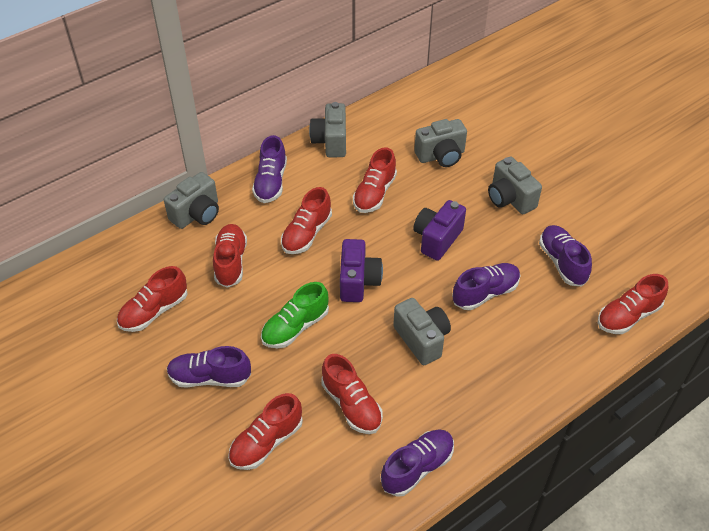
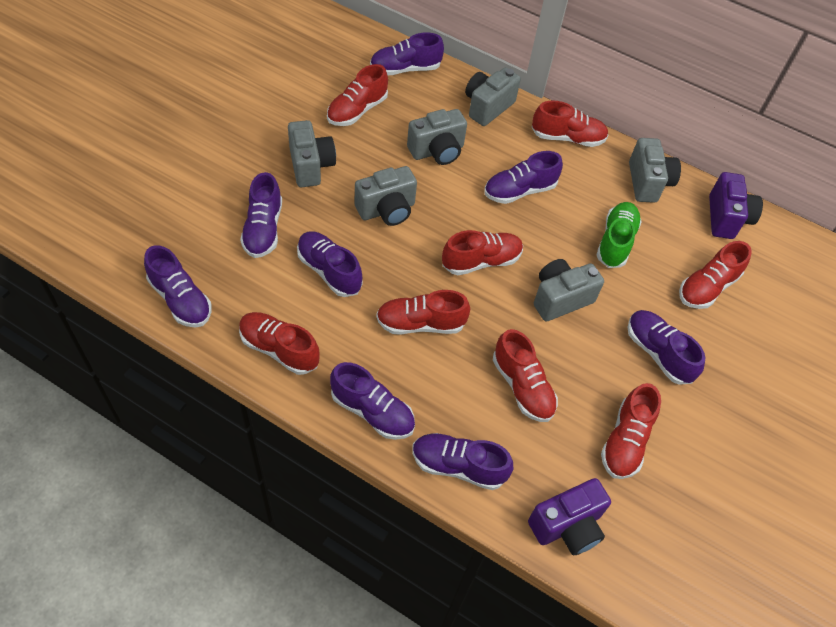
grey camera: [164,172,219,229] [309,102,346,157] [393,298,451,365] [414,119,467,167] [488,156,542,214] = 5 -> [288,120,336,187] [355,166,417,226] [407,109,467,165] [465,68,521,126] [534,259,604,321] [629,138,681,203] = 6
purple shoe: [167,346,251,388] [252,135,287,203] [380,429,454,497] [452,263,521,310] [539,225,592,286] = 5 -> [144,245,212,328] [240,172,282,258] [297,232,363,297] [330,362,415,440] [370,32,444,75] [413,433,513,490] [484,151,563,204] [627,310,706,385] = 8
red shoe: [117,266,188,332] [213,224,247,288] [228,393,303,470] [281,187,332,254] [321,354,383,434] [353,147,397,213] [598,274,668,334] = 7 -> [239,312,320,375] [327,64,388,126] [376,290,470,335] [442,230,523,275] [493,329,558,422] [532,100,608,147] [601,383,661,479] [679,241,752,309] = 8

